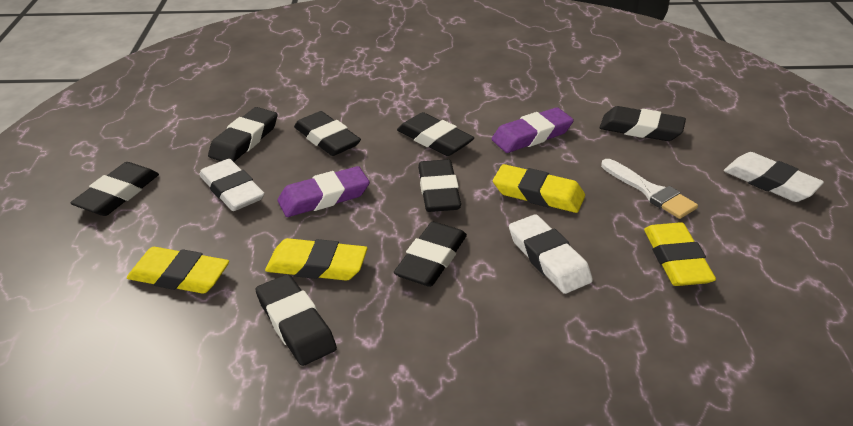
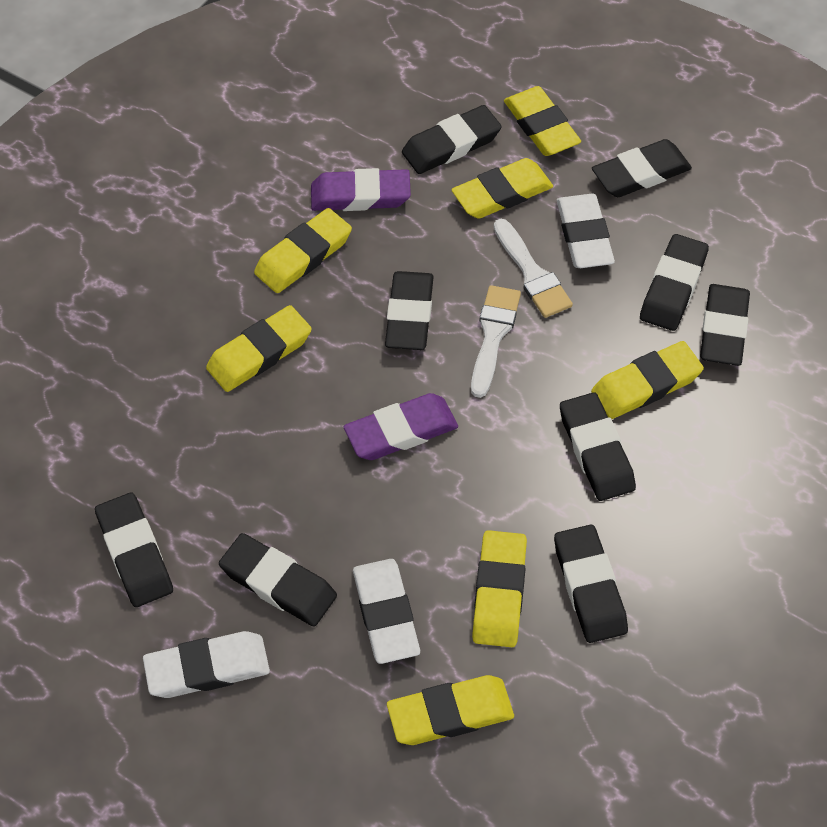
black eraser: [70,162,159,216] [208,107,278,162] [256,274,337,366] [294,111,361,156] [394,222,467,287] [397,112,474,156] [418,159,461,212] [599,106,686,141] = 8 -> [95,493,173,607] [219,533,337,627] [385,271,434,350] [402,105,502,174] [554,525,628,643] [560,392,636,501] [592,139,692,197] [640,234,709,331] [700,284,750,366] = 9
white brush: [601,159,698,219] = 1 -> [471,285,521,398] [494,219,573,318] = 2
yellow eraser: [127,247,229,294] [265,238,367,281] [493,164,585,213] [644,222,716,286] = 4 -> [206,305,312,392] [254,208,352,293] [387,675,514,745] [452,158,553,219] [472,530,527,647] [504,86,581,156] [591,341,704,419] = 7

